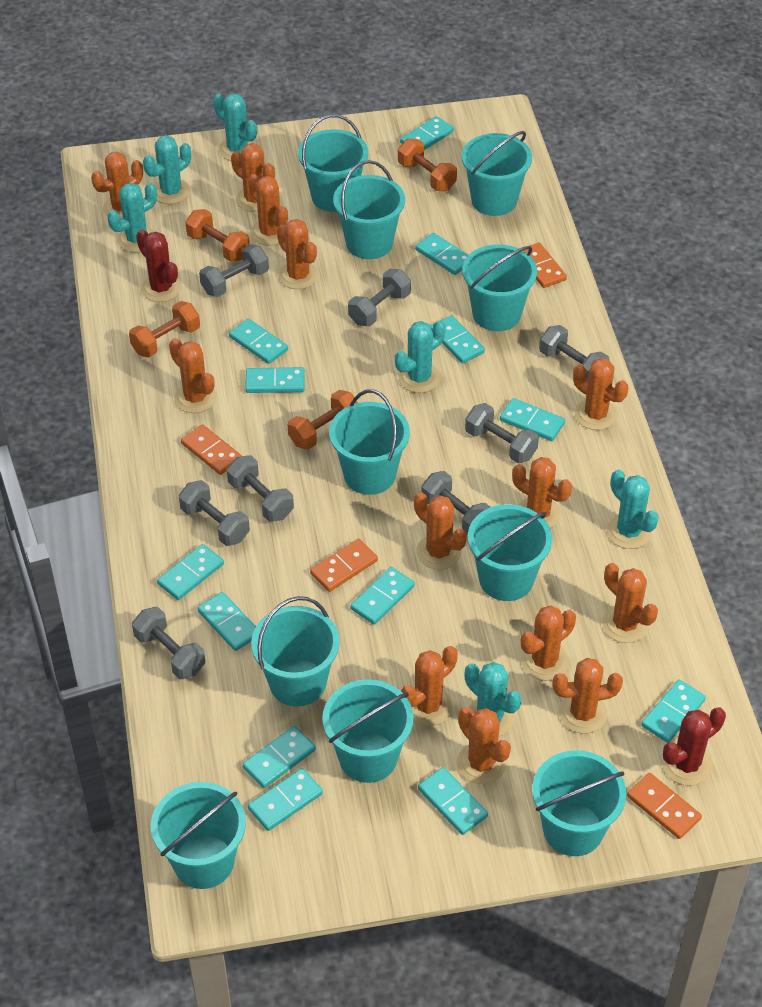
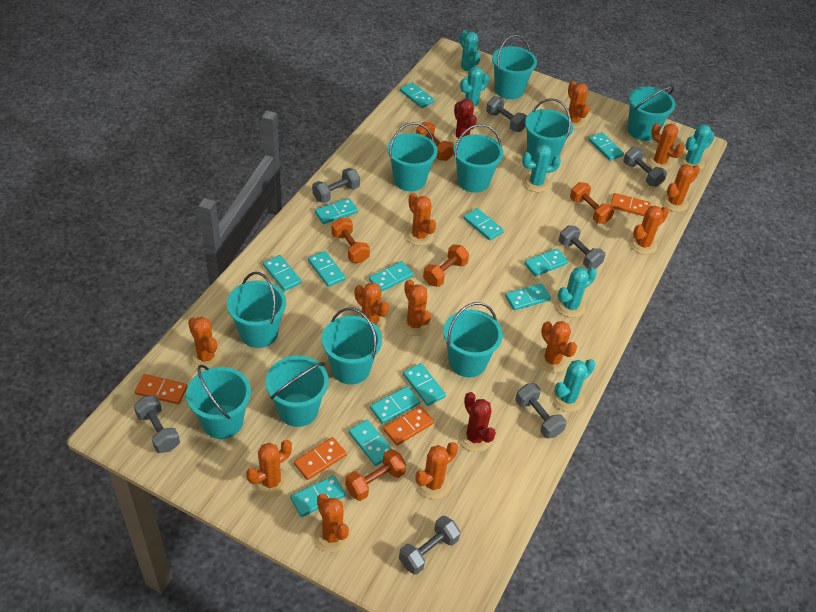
grey dumbbell: [132,607,205,679] [179,480,250,546] [199,244,269,297] [227,455,294,522] [348,269,411,326] [422,471,490,535] [465,403,539,464] [539,325,610,380] = 8 -> [134,396,180,453] [312,168,360,203] [399,516,461,575] [486,96,527,132] [515,383,567,438] [559,225,605,269] [623,147,667,187] = 7
orange cactus: [91,152,143,219] [169,338,217,413] [231,143,275,212] [248,174,288,246] [277,219,318,289] [401,646,458,726] [414,492,467,570] [457,707,511,784] [512,457,572,528] [521,605,576,681] [552,658,623,733] [573,358,628,430] [602,563,658,643] = 13 -> [188,317,223,370] [246,440,292,497] [314,494,351,553] [354,282,389,332] [400,279,431,336] [406,193,436,246] [415,442,458,499] [537,321,577,373] [565,81,590,129] [629,205,669,255] [647,123,684,170] [662,164,700,212] = 12
orange dumbbell: [129,301,200,357] [185,209,250,262] [288,390,358,450] [398,139,457,191] = 4 -> [331,217,370,263] [345,449,406,501] [416,121,454,161] [423,244,469,287] [570,182,614,224] = 5

